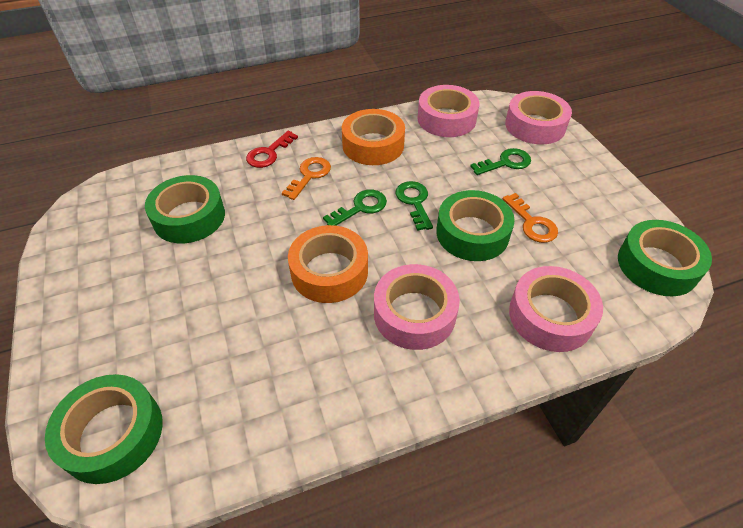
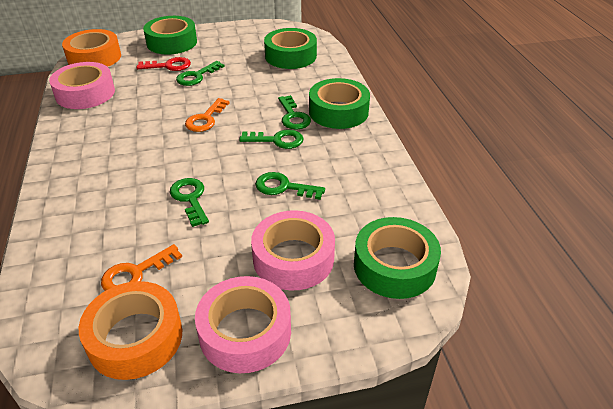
green key: [323,190,387,226] [396,181,433,231] [470,148,531,175] = 3 -> [170,178,209,227] [176,61,225,86] [240,130,303,149] [255,172,325,200] [278,95,311,130] = 5
pink tape: [374,264,460,350] [417,85,479,137] [505,91,572,144] [509,266,603,352] = 4 -> [49,62,115,109] [195,276,291,373] [251,210,335,290] = 3

